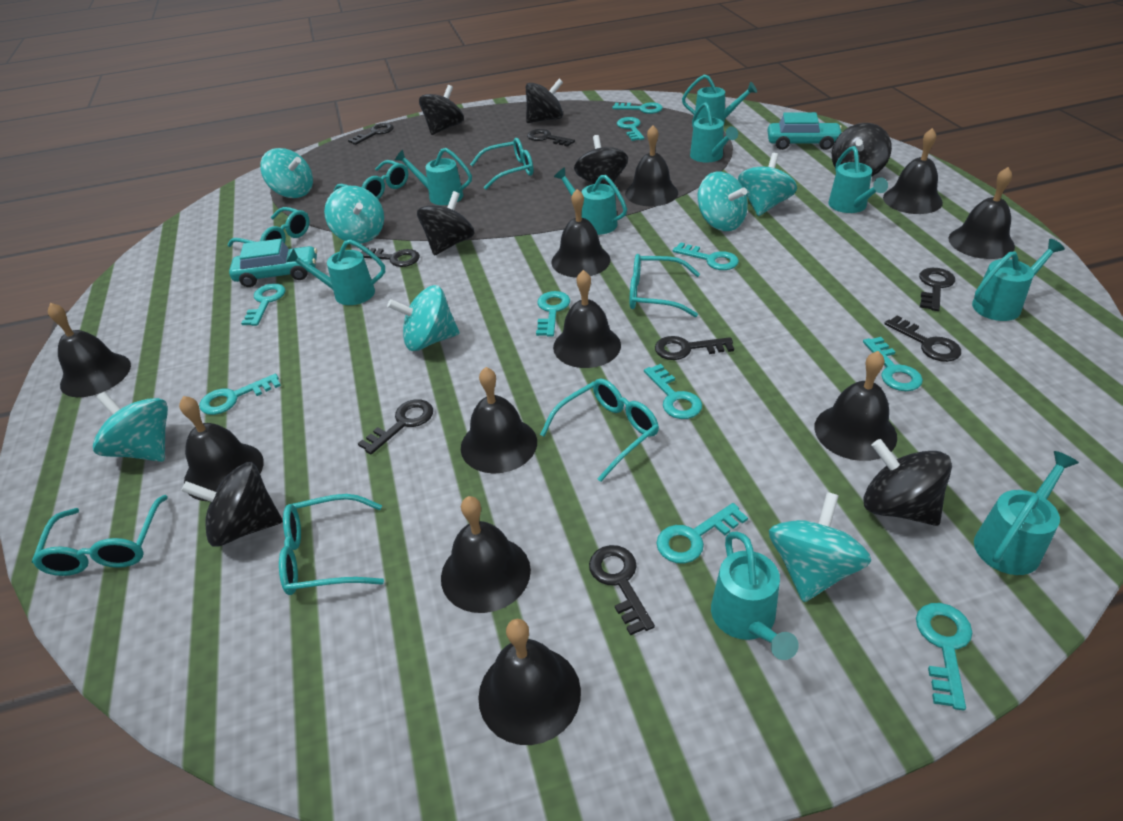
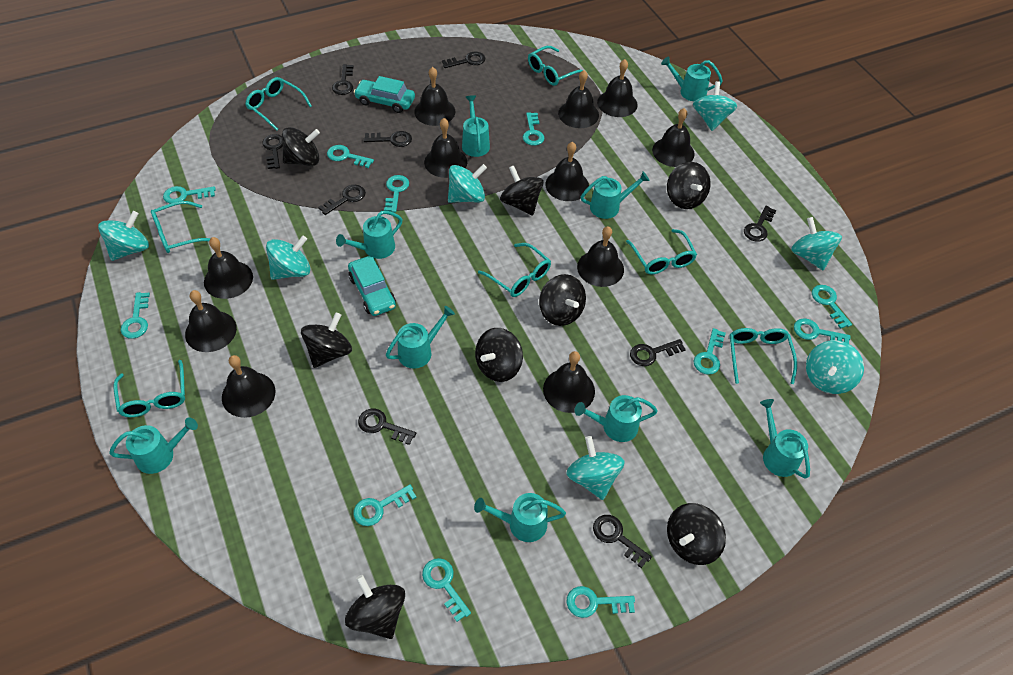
black key: [348,123,394,145] [358,399,433,455] [361,247,420,267] [527,129,575,147] [589,545,655,636] [655,336,734,360] [884,315,961,362] [919,268,955,311] = 8 -> [262,134,283,169] [318,185,366,215] [332,64,354,95] [358,409,416,445] [364,131,412,147] [442,52,485,68] [593,515,652,568] [630,339,686,366] [744,206,777,242] = 9
black spinning top: [181,462,283,547] [417,191,474,256] [419,85,464,135] [526,79,563,123] [574,135,628,185] [832,123,892,177] [864,439,952,526] = 7 -> [282,127,320,166] [301,312,352,368] [345,575,405,639] [475,328,523,382] [500,165,544,216] [539,274,586,326] [667,162,710,209] [667,503,726,565] = 8
turquoise key: [199,374,281,415] [241,283,286,326] [536,291,570,337] [612,102,663,114] [617,117,644,141] [644,364,702,419] [656,503,748,564] [673,242,739,270] [863,337,923,391] [916,603,972,710] = 10 -> [121,292,150,339] [163,186,216,204] [327,145,374,168] [353,484,417,526] [384,175,409,213] [422,558,471,622] [523,112,544,146] [566,586,635,618] [694,328,726,375] [794,318,850,344] [812,285,852,329] = 11

